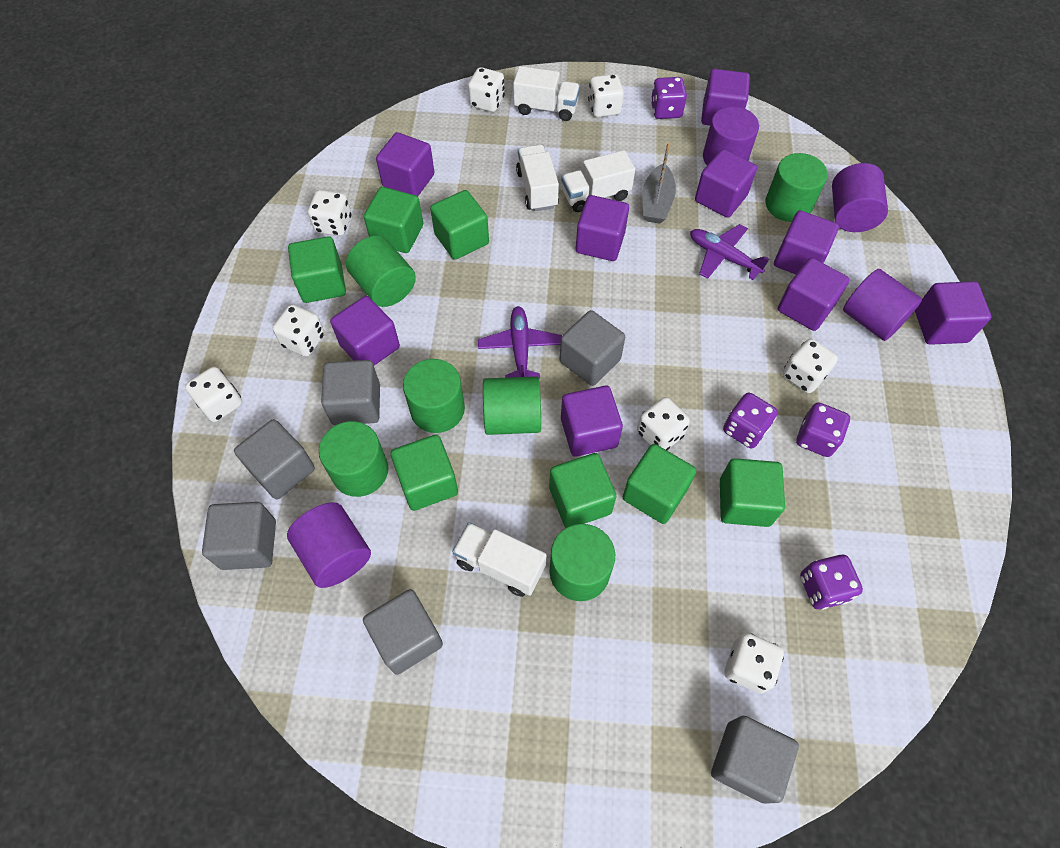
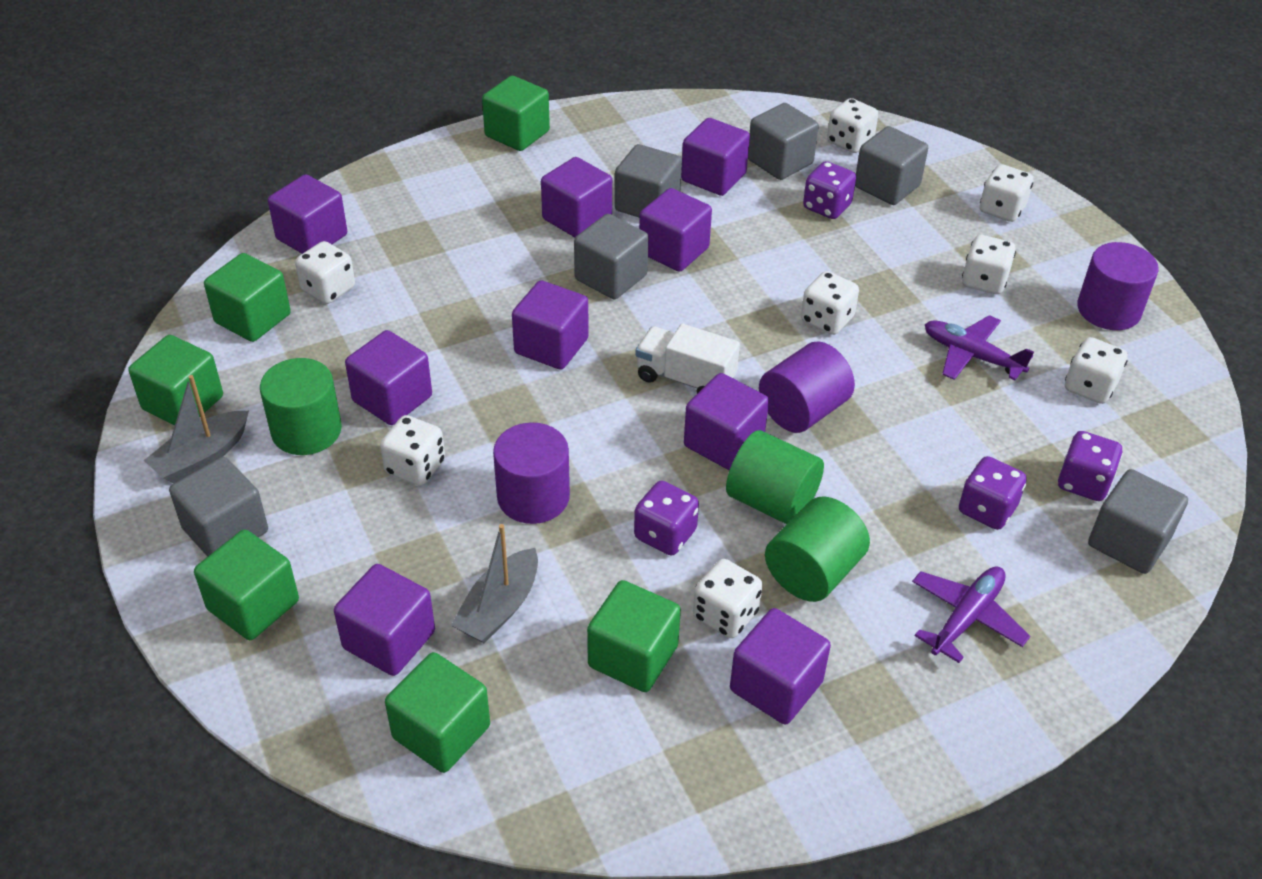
green cube: [288,236,346,303] [364,187,423,253] [391,434,458,511] [430,190,489,260] [549,453,616,528] [623,444,696,524] [720,458,785,527] = 7 -> [128,335,223,426] [194,530,299,640] [204,253,291,342] [385,652,490,773] [482,76,550,151] [587,580,681,692] = 6
green cylinder: [319,421,388,497] [346,236,416,307] [403,359,465,433] [483,376,541,435] [549,524,615,601] [765,153,828,222] = 6 -> [260,358,342,455] [726,430,824,524] [765,497,870,602] = 3
grey boat: [642,142,676,224] = 1 -> [144,375,249,484] [451,524,538,643] = 2
purple cylinder: [287,502,371,588] [703,107,759,165] [832,163,888,232] [843,269,922,341] = 4 -> [493,423,570,524] [759,341,855,433] [1077,242,1159,330] = 3
white truck: [452,522,547,597] [513,66,580,121] [516,144,559,211] [561,150,635,212] = 4 -> [636,324,740,393] = 1

